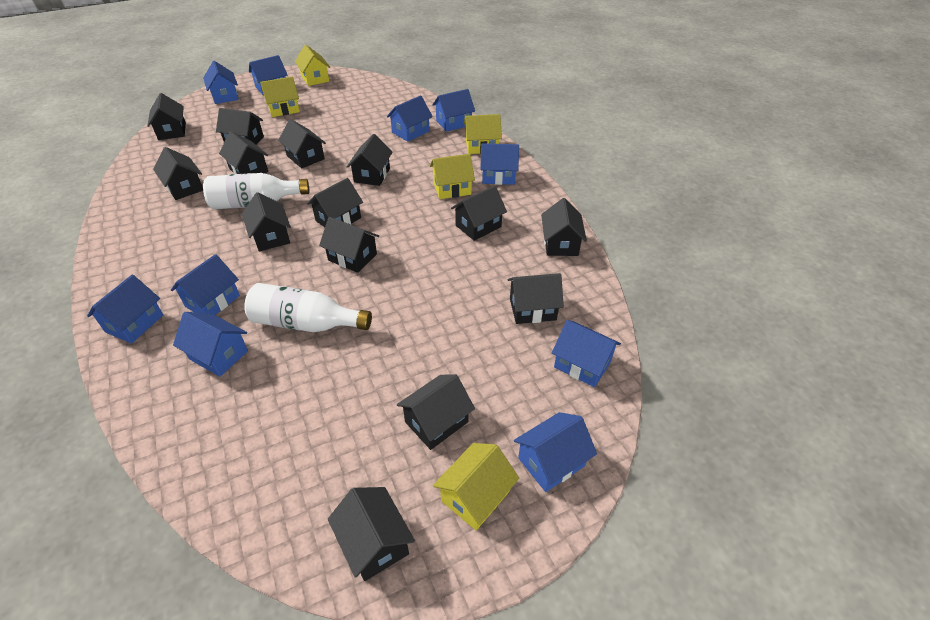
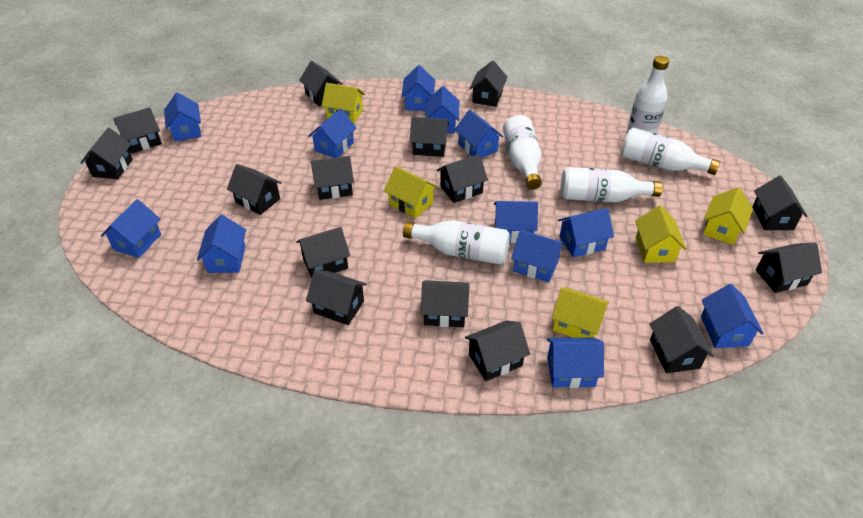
black house: [147,93,186,140] [153,147,203,200] [216,108,264,145] [219,131,268,174] [242,192,291,251] [278,119,326,168] [307,178,363,227] [319,217,379,273] [328,487,415,581] [347,134,393,186] [397,374,475,450] [451,186,507,241] [508,273,564,324] [541,198,587,256] = 14 -> [80,128,133,179] [113,107,162,154] [227,164,282,215] [296,227,350,278] [299,61,343,107] [306,270,367,325] [311,156,354,200] [410,117,449,157] [421,280,469,327] [437,154,488,203] [465,321,530,381] [469,61,508,107] [650,306,714,373] [752,176,808,230] [756,243,822,293] = 15
blue house: [87,275,163,344] [171,254,240,315] [173,312,248,377] [203,61,239,104] [249,55,287,96] [387,95,433,142] [433,89,475,132] [480,143,519,185] [514,412,597,492] [552,320,621,387] = 10 -> [101,199,161,258] [164,92,201,142] [197,215,246,273] [308,108,357,158] [401,65,435,111] [425,86,459,134] [455,110,503,158] [494,201,538,243] [511,230,565,283] [547,338,604,388] [558,208,614,258] [701,284,764,348] = 12
white bottle: [203,173,310,210] [244,283,372,332] = 2 -> [403,220,510,265] [503,115,542,190] [561,167,663,203] [621,128,720,175] [627,56,669,134] = 5

